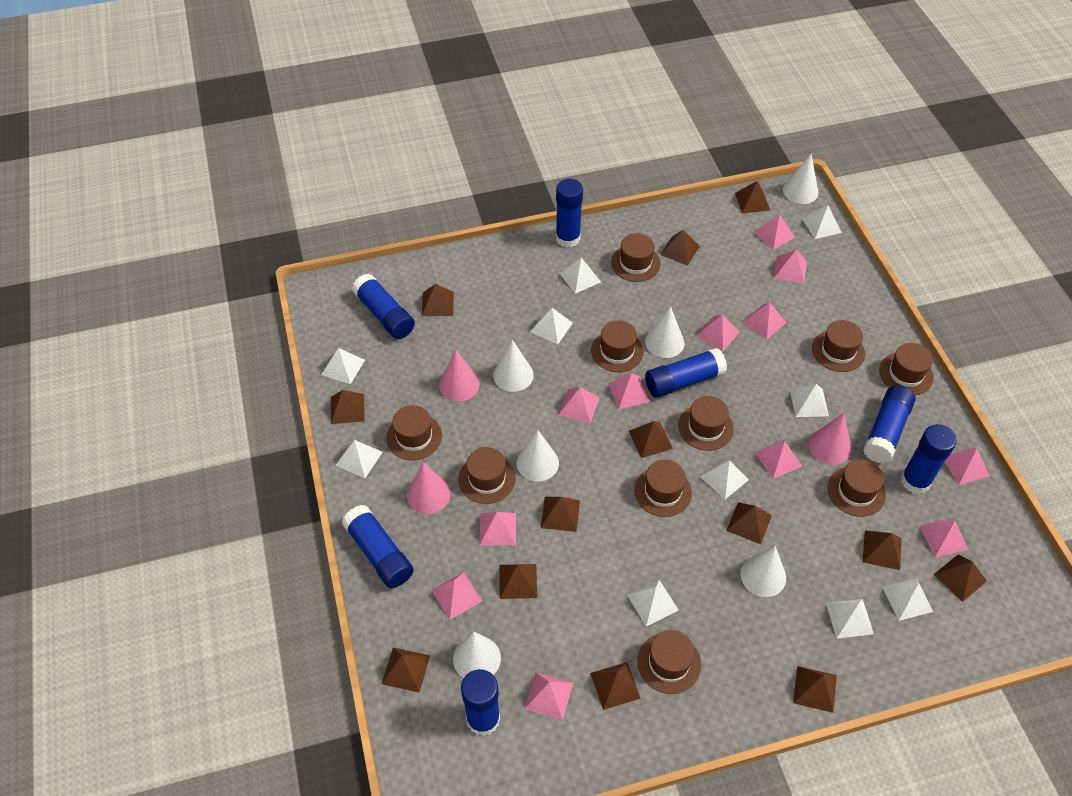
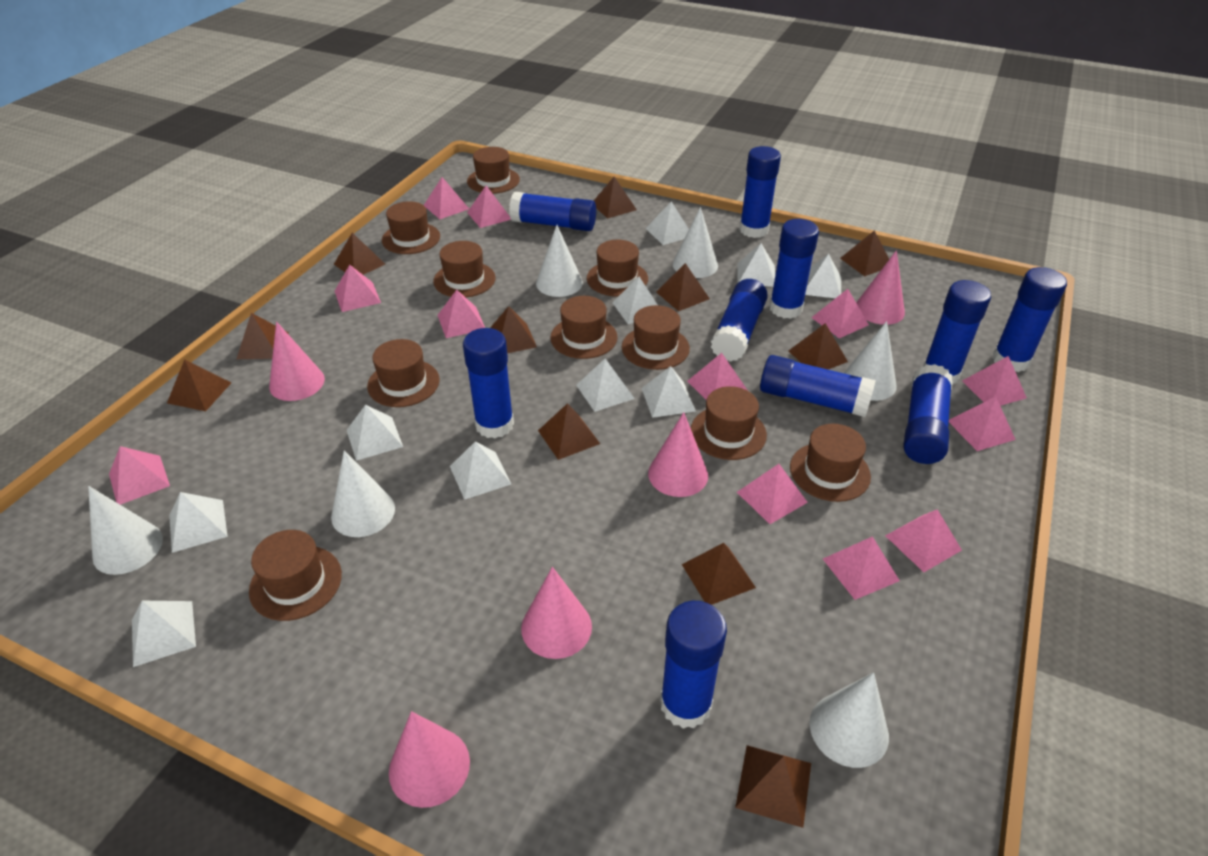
blue glue stick: [342,505,414,588] [352,274,415,339] [461,669,500,736] [556,179,583,248] [645,348,727,398] [863,385,916,463] [901,424,957,494] = 7 -> [463,328,514,438] [509,192,596,231] [660,601,727,729] [711,279,768,362] [739,146,781,238] [760,355,876,417] [769,219,819,319] [904,364,953,464] [923,280,991,385] [992,267,1067,372] = 10
brown pyramid: [331,390,365,424] [382,648,430,692] [422,284,454,316] [499,564,537,599] [541,497,580,532] [590,662,641,710] [629,421,673,458] [660,230,700,266] [726,502,772,544] [735,181,770,213] [793,666,837,713] [863,531,902,570] [933,555,987,602] = 13 -> [167,359,231,411] [237,313,289,359] [334,233,385,275] [490,306,537,353] [538,403,600,460] [594,176,637,219] [656,263,710,311] [682,543,756,605] [735,745,811,828] [789,323,848,369] [840,231,889,276] = 11
pink cone: [407,462,450,514] [439,350,480,402] [809,413,851,465] = 3 -> [269,321,325,401] [389,711,470,808] [521,567,592,659] [648,412,708,497] [856,250,905,325] = 5

